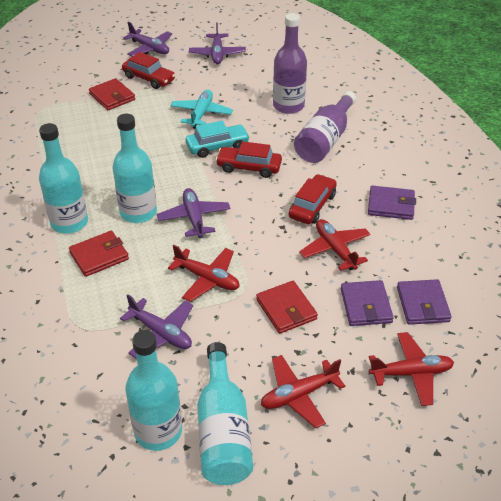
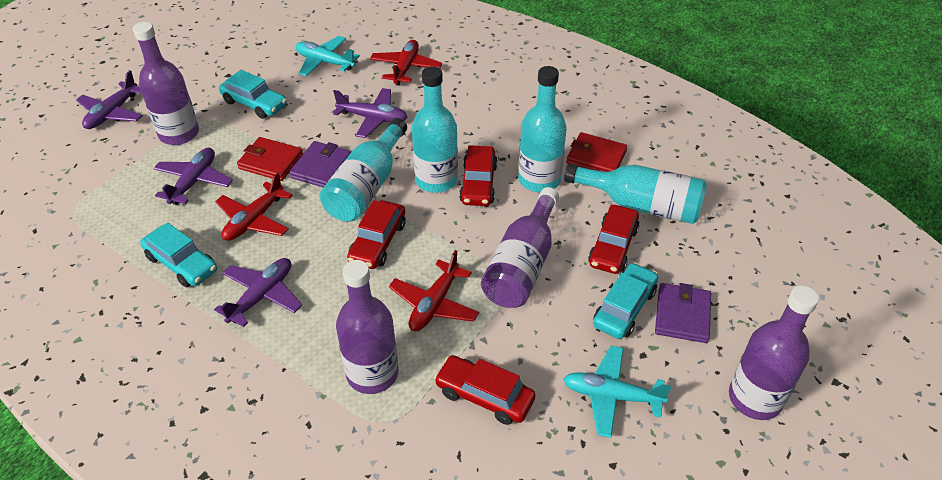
purple bottle: [273,13,307,114] [294,91,356,163] = 2 -> [133,22,199,145] [336,260,399,394] [481,187,559,308] [729,286,819,420] = 4
purple wallet: [341,280,394,326] [368,185,416,220] [397,279,452,325] = 3 -> [289,141,351,188] [655,283,711,343] = 2
red car: [122,52,175,89] [215,141,282,178] [289,174,337,224] = 3 -> [347,200,406,269] [434,355,536,425] [459,145,498,206] [588,205,640,274] = 4
red plane: [168,245,240,302] [261,355,345,428] [299,219,371,271] [369,332,454,406] = 4 -> [215,173,293,241] [370,40,442,86] [389,250,479,331] = 3
red wallet: [69,231,129,277] [89,78,135,110] [256,281,318,334] = 3 -> [237,137,303,181] [566,132,627,172] = 2
turquoise car: [186,121,250,158] = 1 -> [140,223,217,287] [219,70,287,119] [593,263,658,339] = 3
turquoise plane: [171,90,233,129] = 1 -> [296,36,360,76] [563,346,671,438] = 2

